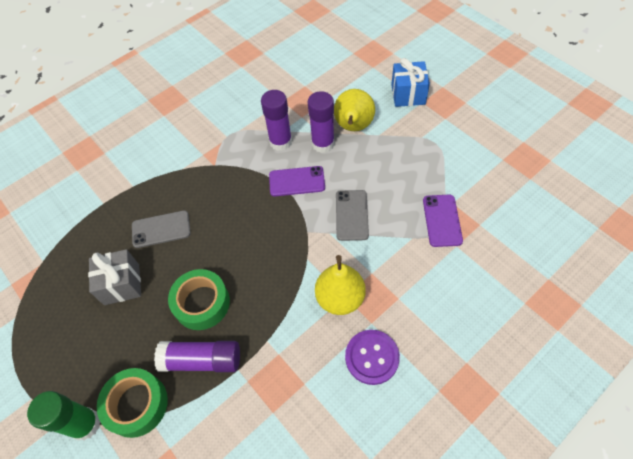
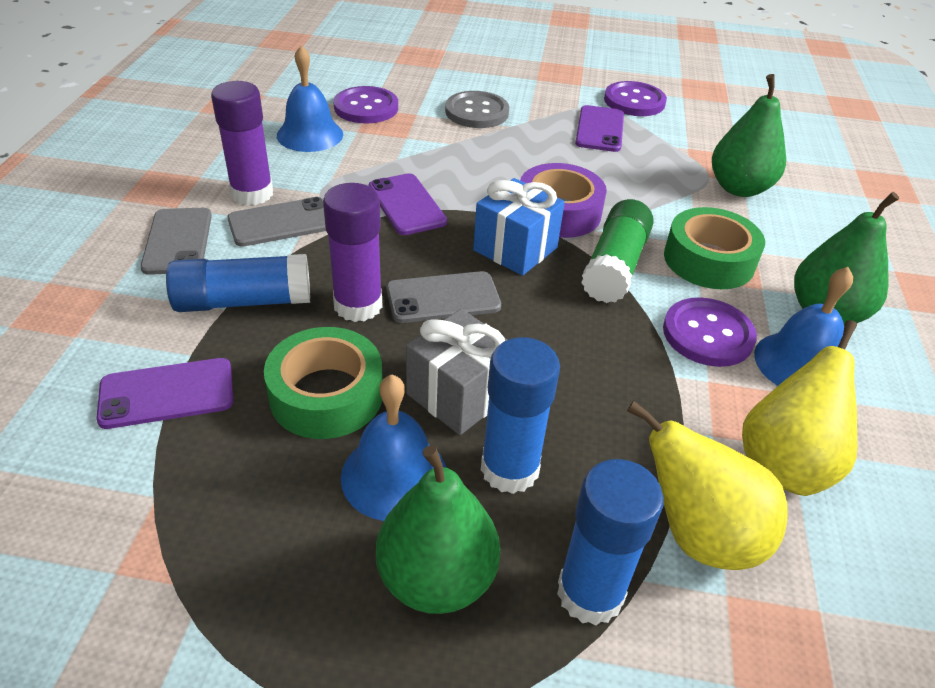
blue bell: none = 0 -> [277,46,343,152] [341,374,446,521] [754,267,853,386] = 3
blue glue stick: none = 0 -> [166,254,310,312] [481,337,560,494] [557,459,664,626] = 3
green pear: none = 0 -> [376,445,500,614] [712,74,786,197] [794,192,899,326] = 3
grey button: none = 0 -> [445,91,509,128] = 1
grey phone: [132,210,191,248] [336,190,369,241] = 2 -> [140,208,212,275] [227,197,326,247] [386,271,501,323] = 3
purple button: [345,330,400,385] = 1 -> [333,86,398,123] [604,81,667,116] [663,297,757,367] = 3
purple glue stick: [154,341,240,372] [261,90,292,151] [308,91,335,153] = 3 -> [211,81,273,206] [323,183,383,322] = 2
purple phone: [269,166,325,196] [423,195,463,247] = 2 -> [96,358,233,429] [368,173,447,235] [575,105,624,152] = 3
purple tape: none = 0 -> [520,163,607,238] = 1

